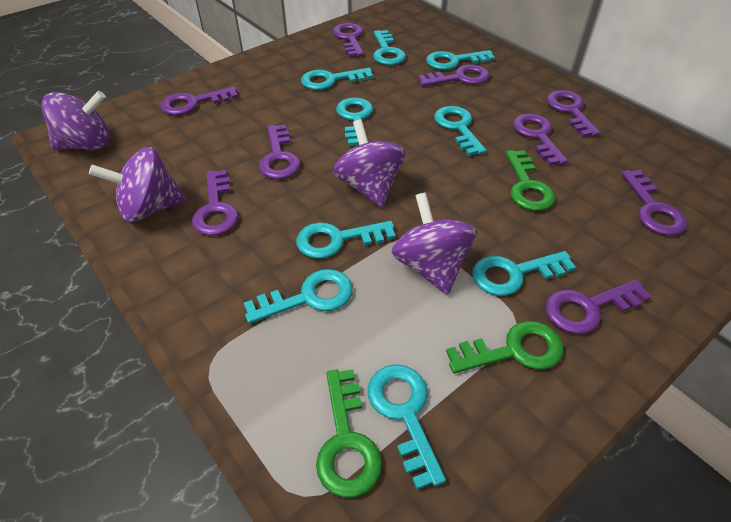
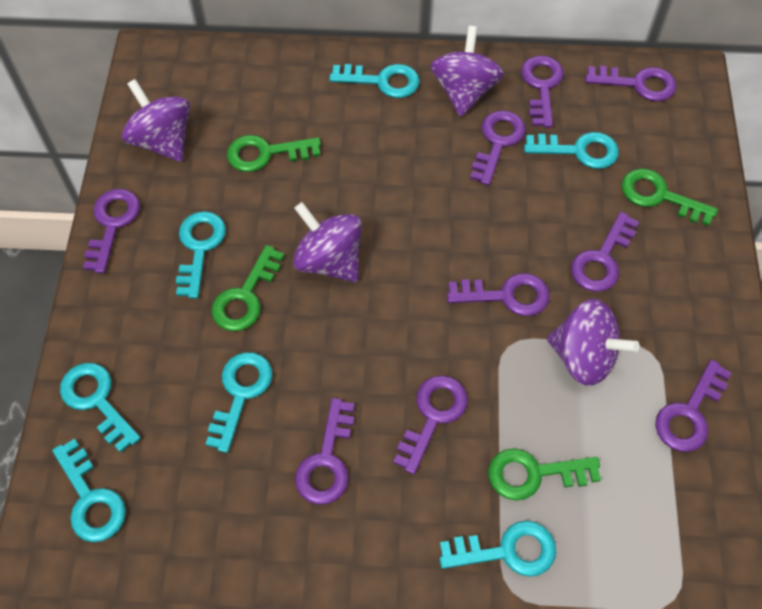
green key: [316,369,382,498] [446,321,563,373] [506,150,555,211] = 3 -> [211,245,285,331] [227,135,321,172] [488,448,601,500] [621,168,718,226] = 4
turquoise key: [244,269,353,324] [296,221,396,259] [301,68,373,90] [336,98,373,146] [368,364,446,490] [373,30,406,65] [426,50,495,70] [434,106,486,156] [472,251,576,296] = 9 -> [52,439,126,542] [60,363,141,453] [176,211,226,299] [206,352,273,453] [329,64,420,98] [440,520,556,577] [524,132,619,169] = 7

